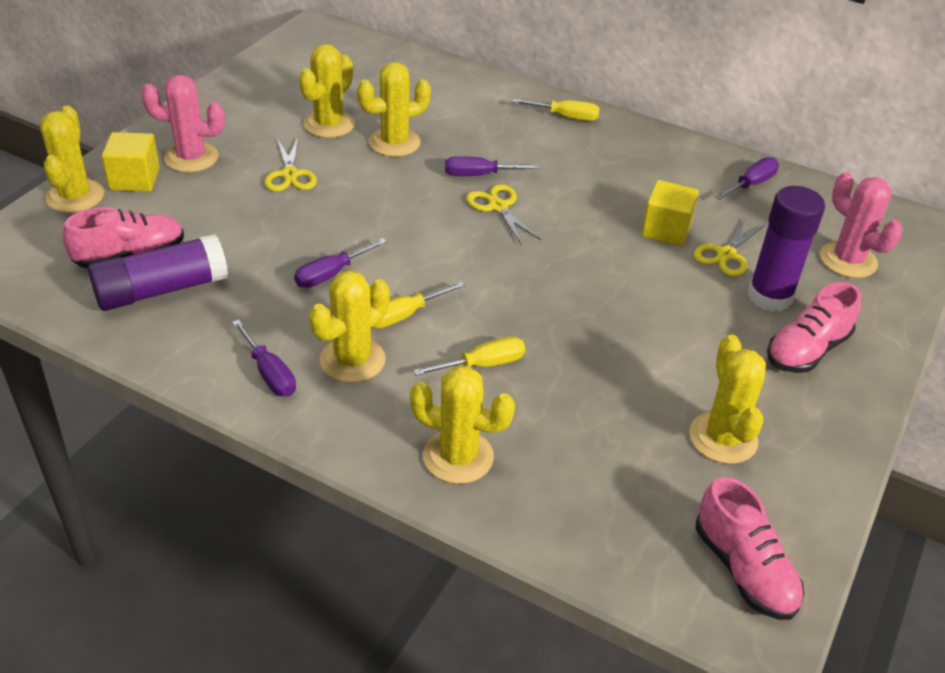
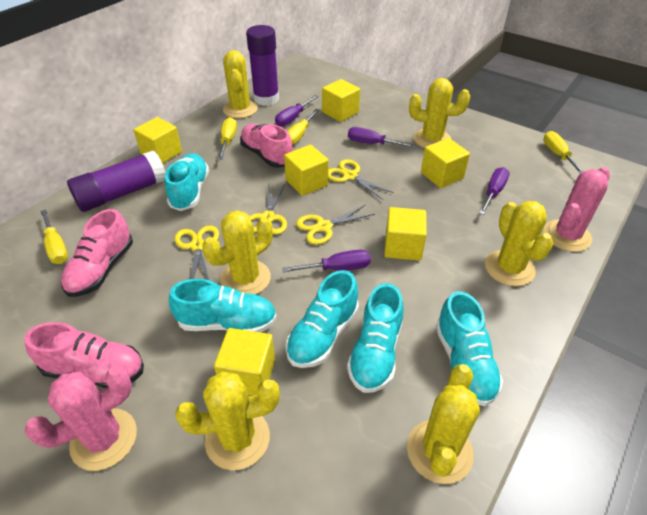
turquoise shoe: none = 0 -> [165,153,209,211] [169,279,277,332] [286,270,359,368] [347,283,404,393] [436,291,503,406] = 5
yellow cube: [102,132,160,192] [641,180,699,247] = 2 -> [133,117,182,163] [214,328,275,396] [284,145,329,196] [322,79,360,122] [384,207,427,261] [421,138,470,188] = 6
yellow scissors: [264,137,317,192] [466,184,541,245] [693,218,766,277] = 3 -> [175,225,219,280] [250,184,287,235] [296,205,375,245] [328,159,394,200] = 4
yellow screwdriver: [373,281,465,329] [413,337,525,376] [512,99,600,121] = 3 -> [40,209,68,264] [218,117,237,160] [287,109,319,145] [543,131,584,174] = 4

